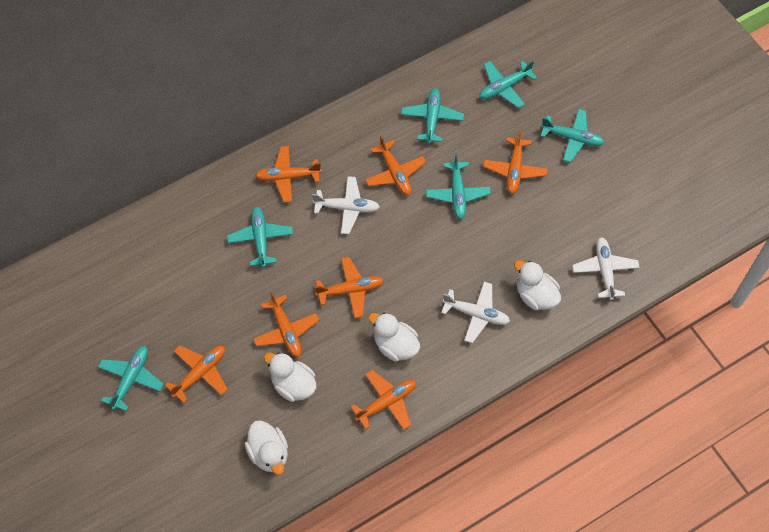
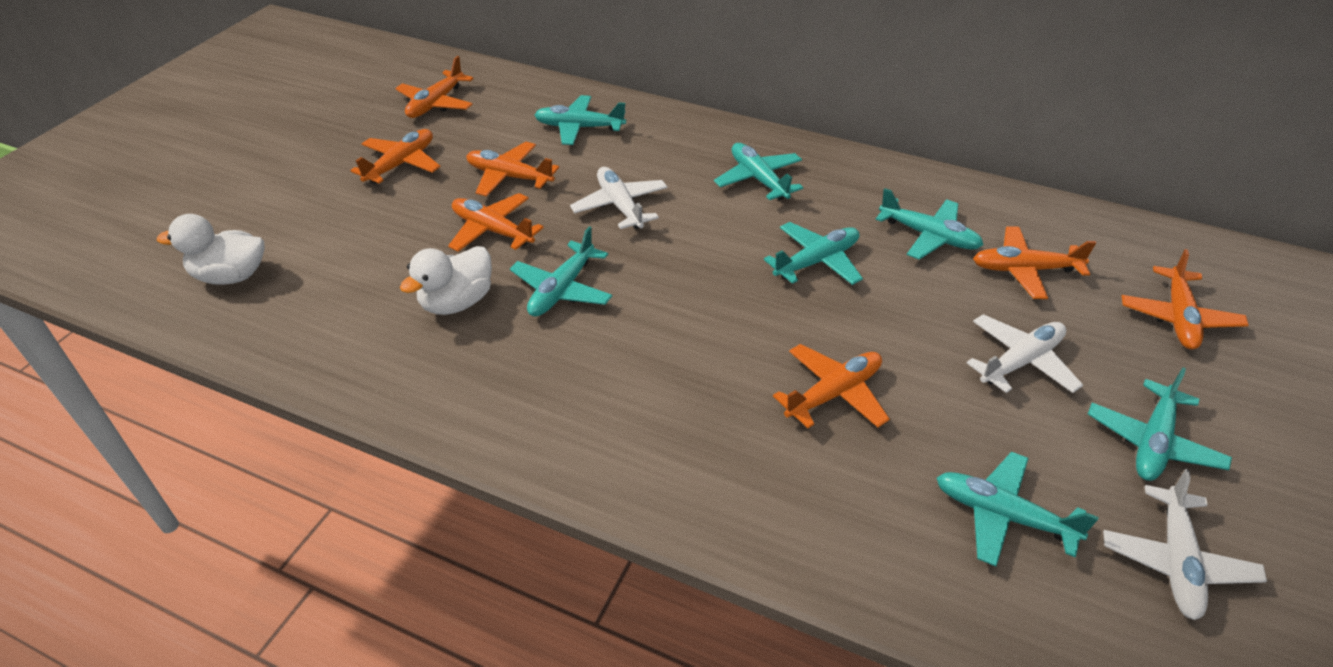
turquoise plane: [98,346,164,411] [227,207,293,267] [401,88,464,144] [426,153,491,219] [480,60,537,108] [540,109,604,163] = 6 -> [510,226,612,317] [534,95,626,145] [714,143,803,200] [764,222,863,285] [875,188,984,260] [937,452,1099,567] [1088,367,1232,481] = 7
white duck: [245,420,288,475] [264,352,316,402] [368,313,420,362] [514,260,561,310] = 4 -> [157,214,265,285] [400,246,492,315] = 2

